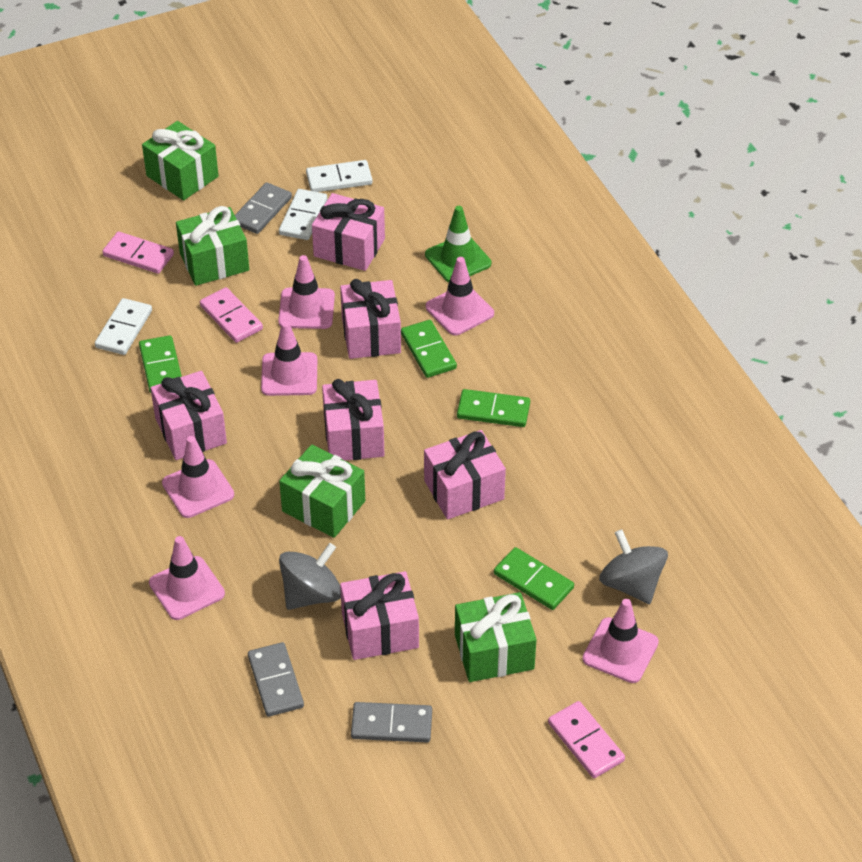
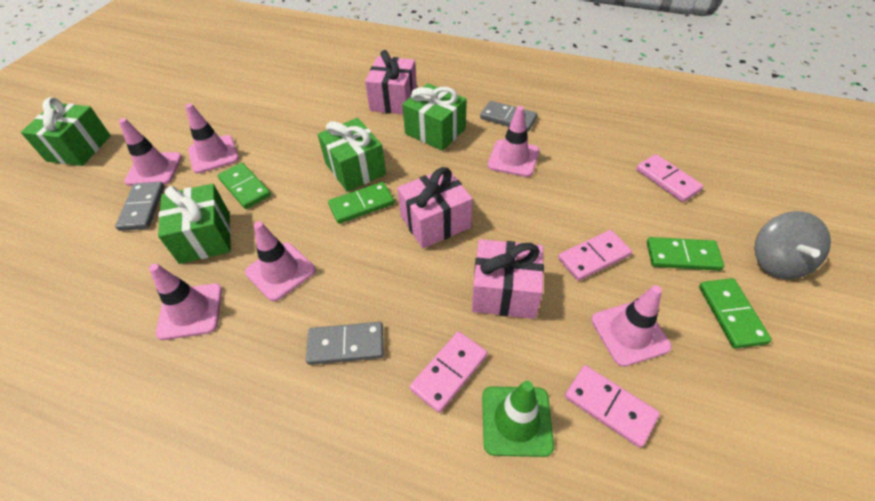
grey spinning top: [279,543,341,610] [599,529,668,604] = 2 -> [754,211,831,279] = 1
pink domino: [102,231,174,274] [200,287,263,343] [548,701,625,778] = 3 -> [410,331,487,413] [558,230,632,281] [565,365,660,448] [636,154,704,202] = 4
pink gift: [151,371,227,460] [312,193,385,271] [322,379,384,460] [340,279,401,359] [340,571,419,660] [424,430,506,519] = 6 -> [365,50,417,114] [397,167,473,249] [472,239,544,319] = 3
white domino: [95,298,152,355] [279,189,327,240] [306,160,372,192] = 3 -> none = 0

